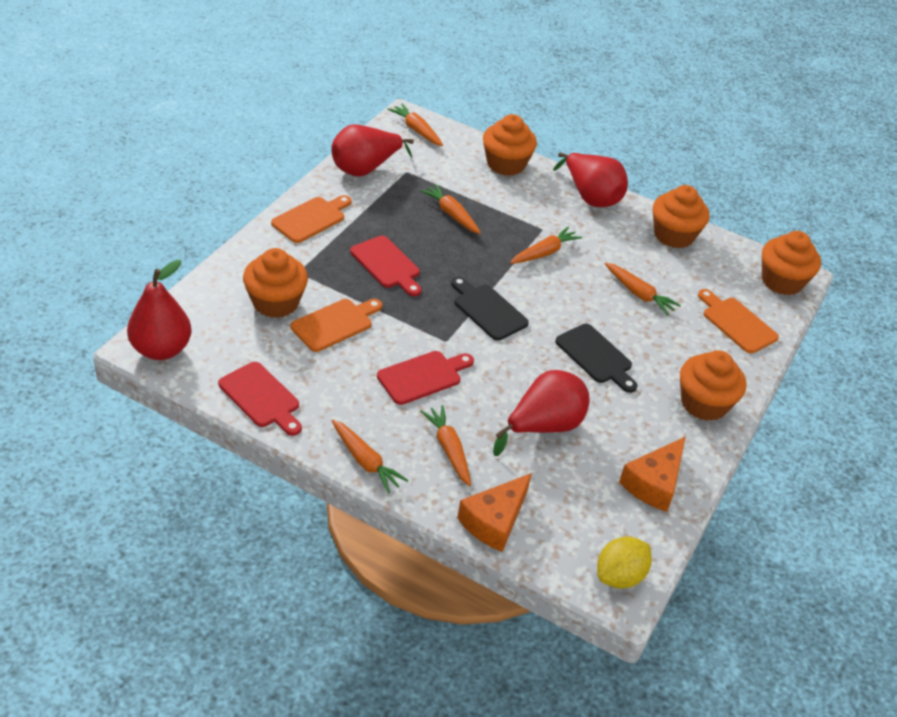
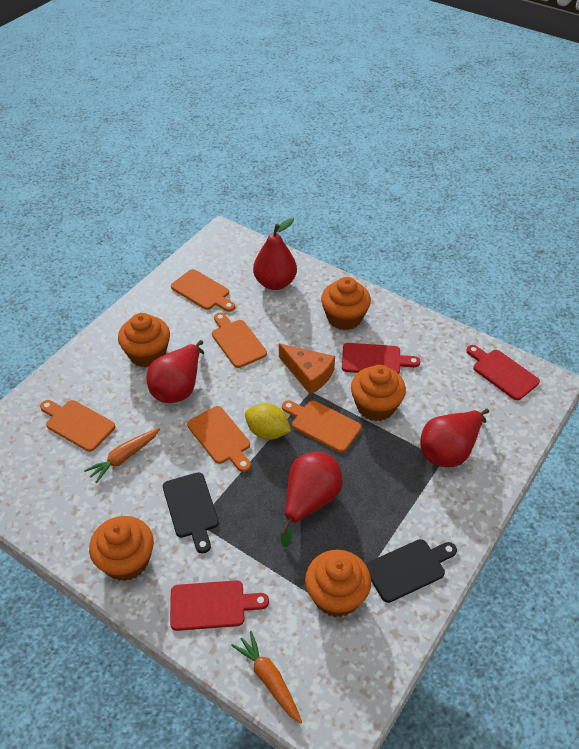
orange carrot: [332,420,409,494] [387,103,443,146] [420,184,481,234] [420,405,471,487] [510,226,582,264] [604,262,681,315] = 6 -> [84,428,160,483] [231,631,302,724] = 2
orange cheese: [457,473,532,552] [619,436,686,512] = 2 -> [279,343,335,395] = 1
orange cutting board: [271,195,352,243] [291,299,382,352] [698,289,779,353] = 3 -> [40,400,115,452] [171,269,235,312] [187,406,251,472] [212,313,267,368] [282,400,361,452] = 5

